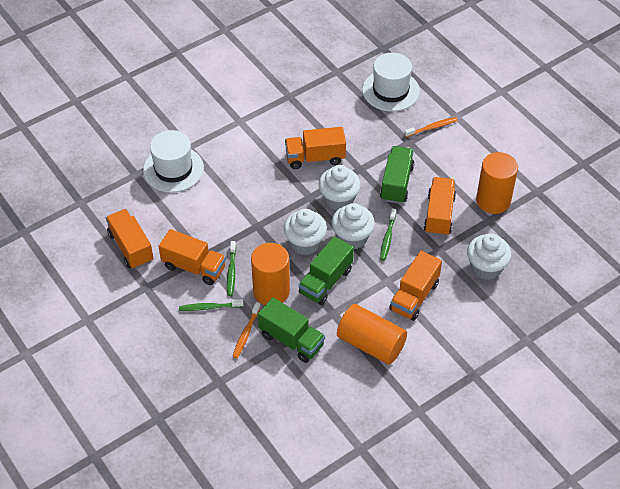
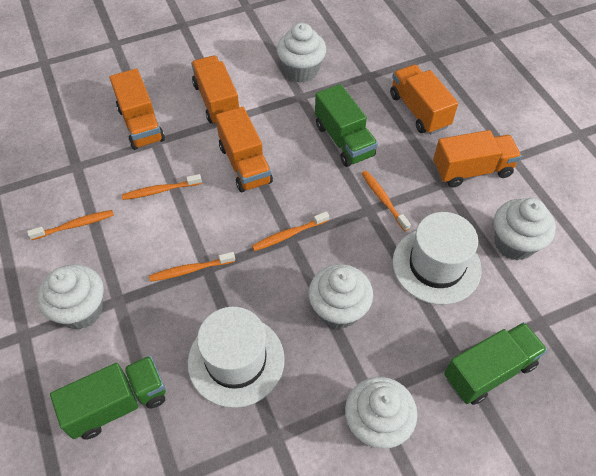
green toothbrush: [179,299,243,311] [227,241,236,296] [380,208,396,261] = 3 -> none = 0
orange cylinder: [251,243,290,305] [337,304,407,364] [476,152,518,214] = 3 -> none = 0
orange toothbrush: [233,302,261,358] [404,117,458,137] = 2 -> [27,210,114,240] [122,174,202,200] [149,252,235,282] [252,211,329,251] [361,171,411,231] = 5
white cupcake: [284,209,327,255] [318,165,361,210] [332,203,375,249] [467,233,511,280] = 4 -> [37,264,104,329] [277,23,326,83] [308,264,373,329] [345,377,417,449] [494,198,556,261] = 5

